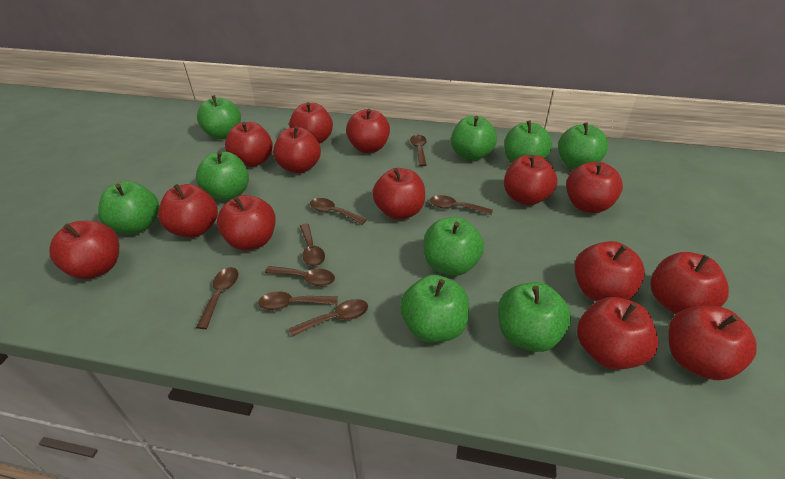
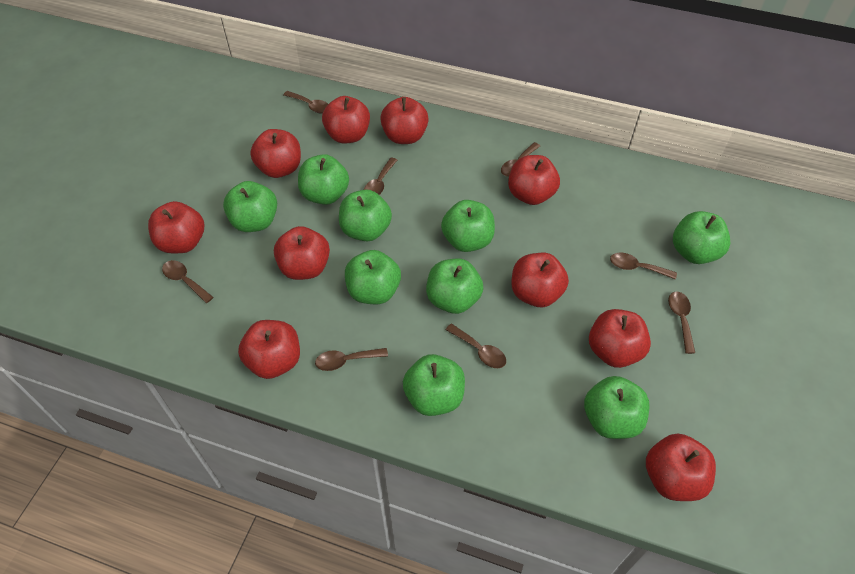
red apple: [49,221,119,279] [158,184,218,238] [217,195,276,250] [225,122,273,167] [273,126,321,173] [289,102,333,144] [346,109,390,153] [373,168,425,220] [504,155,558,206] [566,162,623,213] [574,241,645,301] [577,297,659,370] [650,252,729,314] [668,306,757,380] = 14 -> [148,201,204,253] [238,320,300,379] [250,129,301,178] [274,226,330,280] [322,96,370,143] [380,97,429,144] [508,155,560,205] [511,253,569,307] [589,309,651,368] [646,434,716,501] = 10

